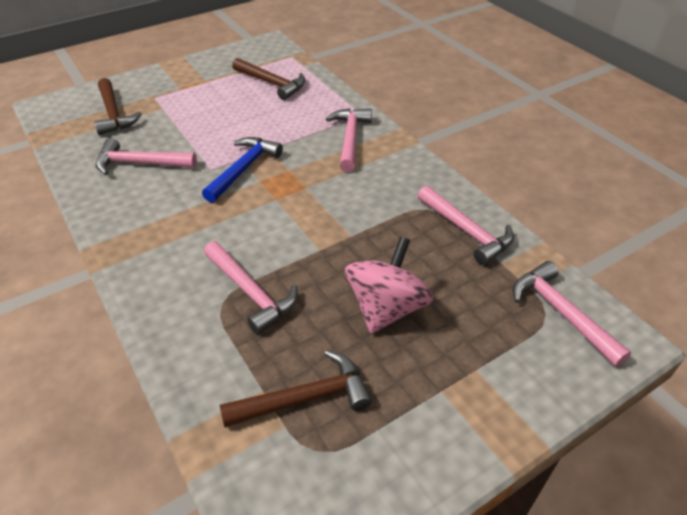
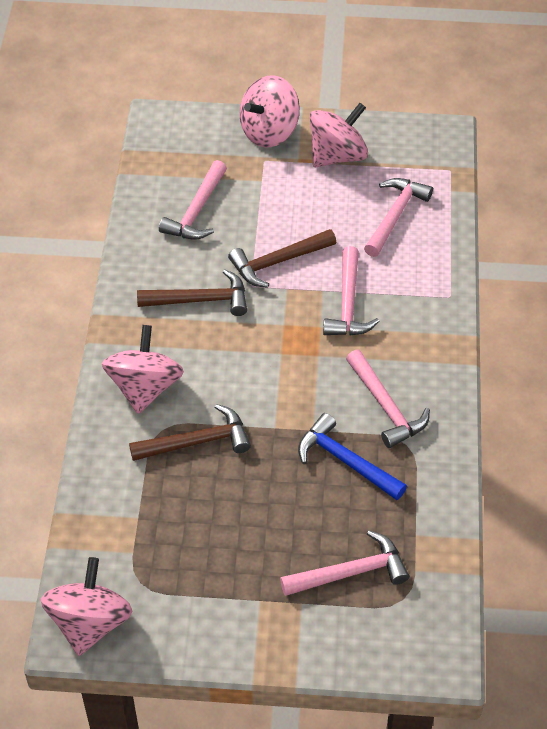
pink spinning top: [345,237,433,334] = 1 -> [41,557,133,656] [102,325,184,414] [239,75,300,147] [309,103,368,167] = 4

